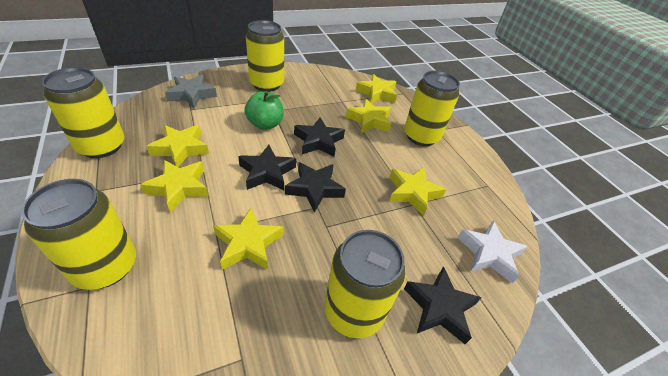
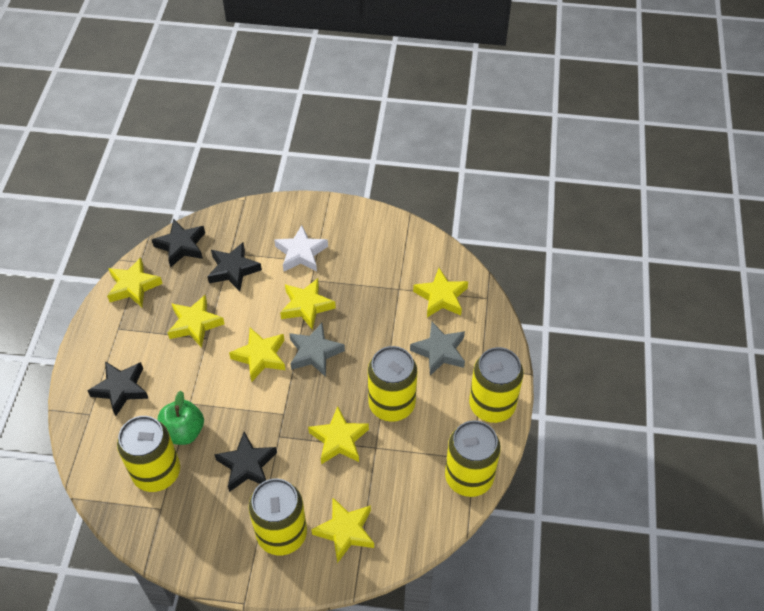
grey star: [165,75,217,108] = 1 -> [289,323,345,377] [410,322,465,376] = 2
yellow star: [140,160,209,213] [147,125,209,167] [213,208,283,270] [346,99,391,133] [356,74,397,103] [389,167,446,216] = 6 -> [107,257,163,307] [167,295,225,348] [229,328,285,381] [280,278,336,330] [308,406,369,464] [311,498,374,563] [413,268,468,317] = 7

